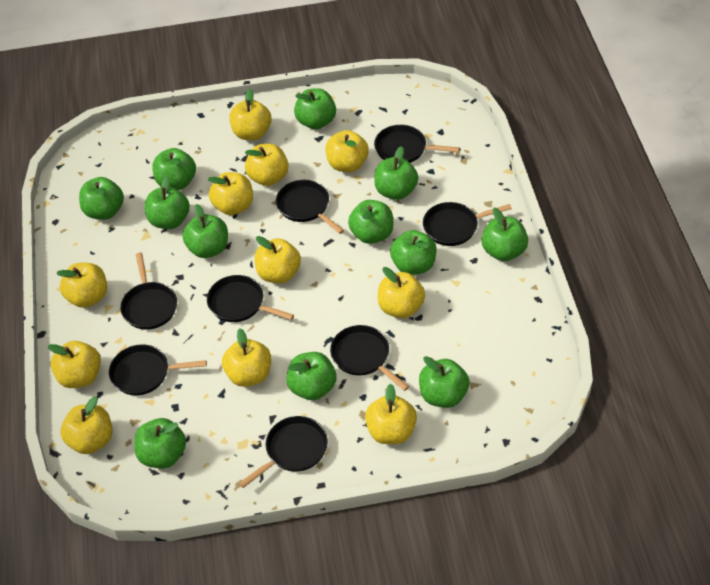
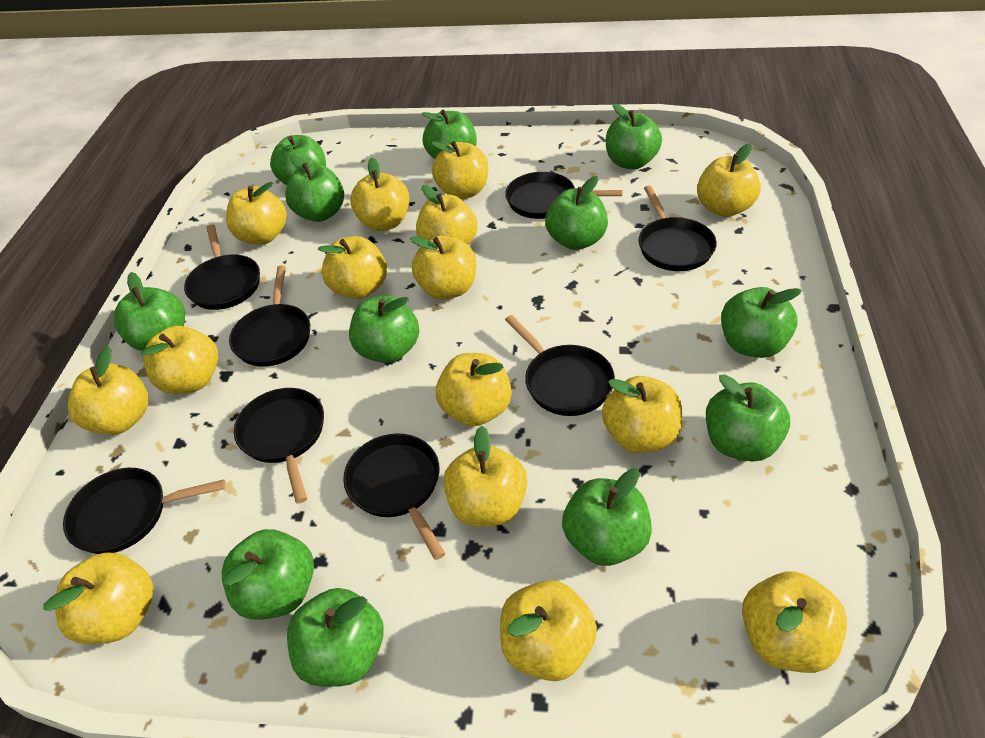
yellow apple: [48,341,101,388] [57,263,107,308] [60,396,113,454] [208,172,253,215] [222,328,271,387] [229,89,271,140] [245,144,289,186] [255,236,301,283] [326,130,369,172] [365,384,417,444] [378,267,425,318] = 11 -> [43,553,154,644] [68,346,148,435] [141,326,218,394] [226,182,287,245] [318,236,387,299] [350,158,410,231] [410,236,476,300] [416,185,478,245] [431,141,488,199] [436,353,512,426] [443,426,527,527] [500,580,597,681] [602,376,682,453] [697,143,761,217] [742,571,847,673] = 15

